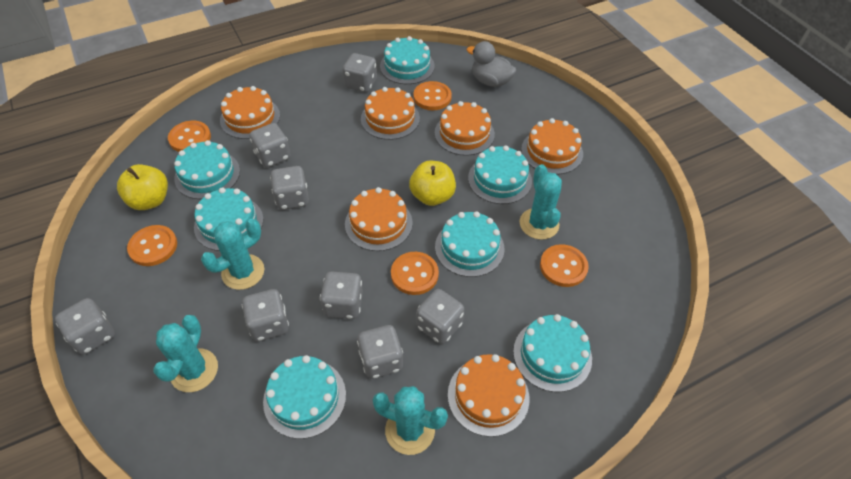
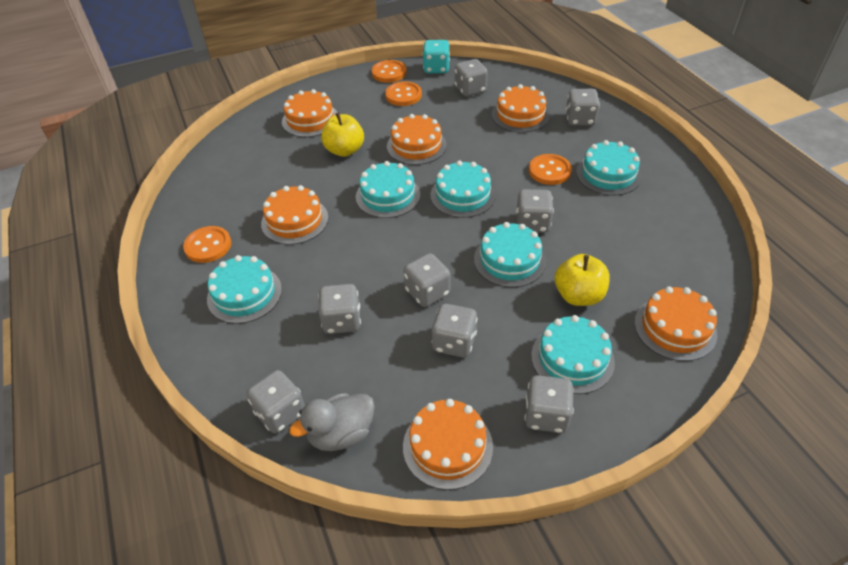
orange button: [127,225,177,266] [168,121,211,152] [391,252,439,295] [413,81,452,110] [540,244,589,287] = 5 -> [183,226,231,263] [372,60,407,83] [385,81,422,106] [529,154,572,185] = 4
turquoise cactus: [153,315,218,392] [201,218,264,290] [373,386,448,455] [520,164,562,240] = 4 -> none = 0
turquoise cake: [174,140,240,199] [194,187,263,251] [263,355,346,439] [380,36,435,84] [435,211,505,277] [468,146,532,204] [513,314,592,392] = 7 -> [207,255,282,324] [356,161,420,218] [431,160,496,218] [474,222,546,287] [531,315,615,394] [576,140,642,196] = 6
turquoise dice: none = 0 -> [423,40,450,73] = 1

